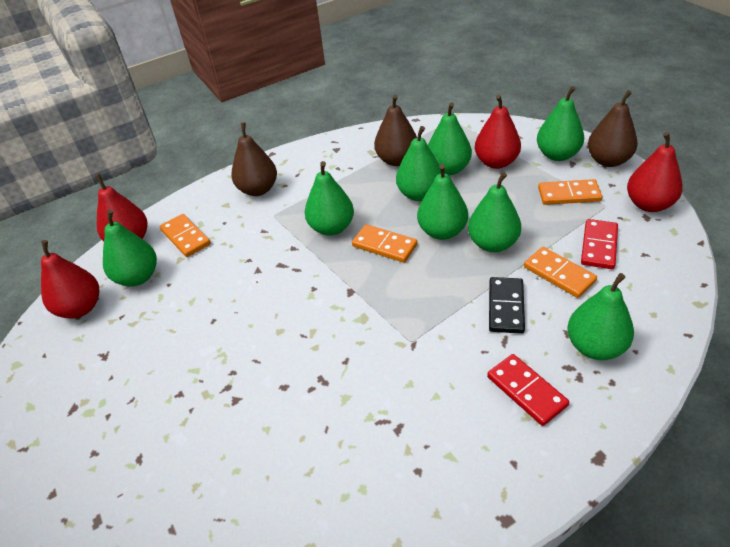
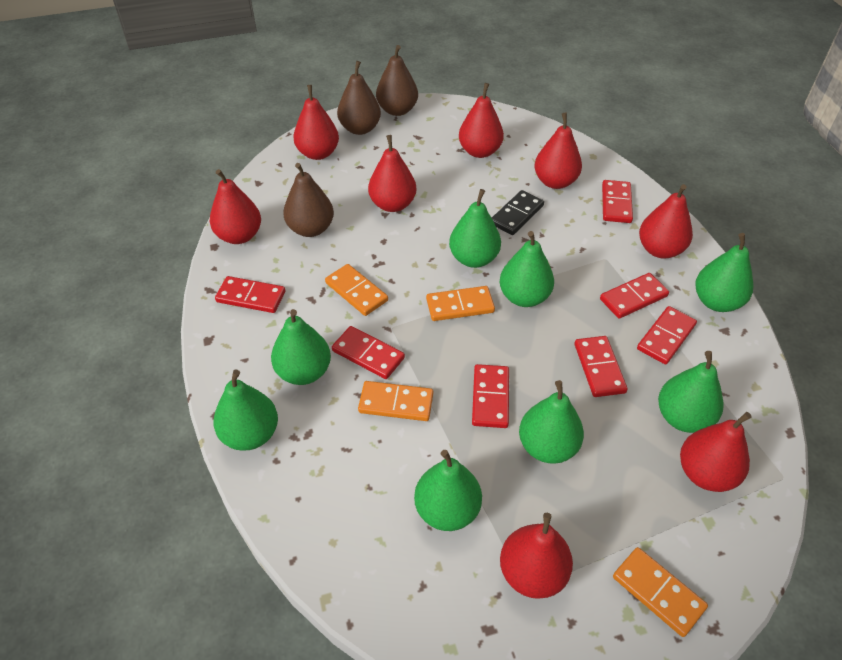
red domino: [487,354,569,426] [581,219,618,269] = 2 -> [215,276,286,313] [332,326,405,379] [472,364,509,428] [574,336,628,397] [600,273,669,319] [602,180,633,223] [637,306,697,365] = 7
red pear: [41,240,99,318] [95,174,147,241] [475,95,521,169] [627,132,683,212] = 4 -> [210,169,261,244] [293,85,339,160] [368,135,416,212] [459,83,504,158] [500,513,573,599] [534,113,582,189] [639,184,693,259] [680,412,752,492] = 8

